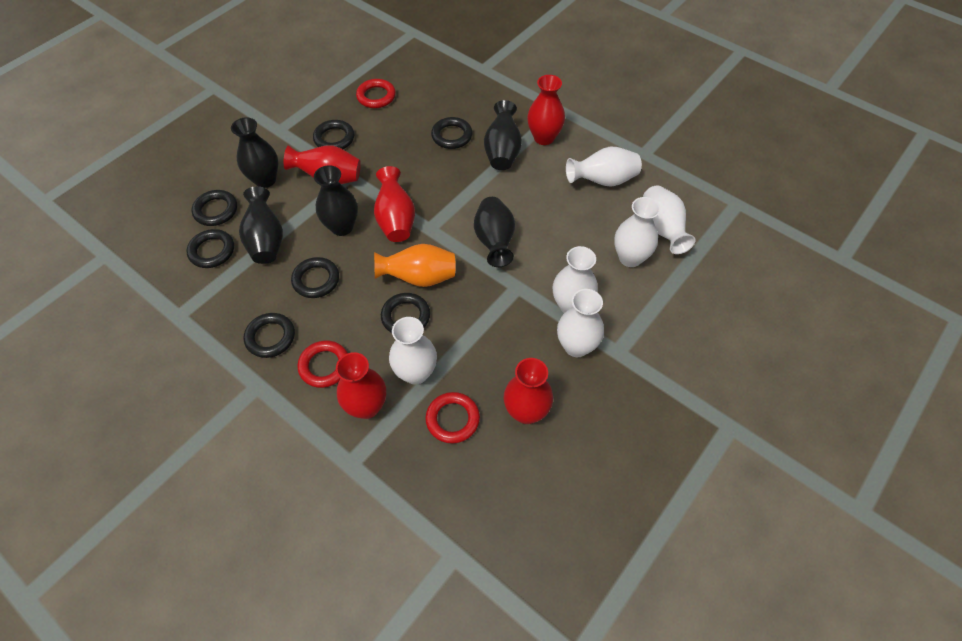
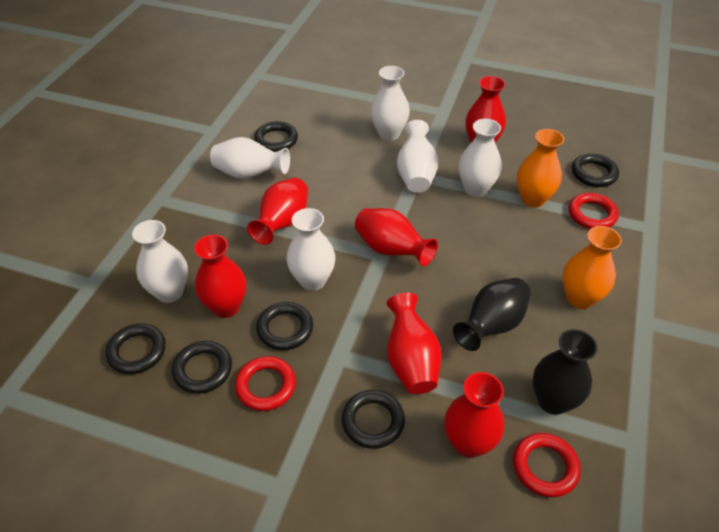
black ring: [186,229,234,268] [192,190,237,226] [244,313,295,358] [291,257,339,298] [313,120,354,149] [381,293,430,333] [431,117,472,149] = 7 -> [106,323,166,374] [172,341,232,394] [254,121,298,152] [256,302,313,350] [342,390,405,449] [572,154,619,187] = 6
black vase: [231,117,278,188] [239,186,283,264] [314,165,358,236] [474,197,515,267] [484,100,522,170] = 5 -> [453,278,531,351] [533,329,597,415] = 2
orange vase: [374,244,456,287] = 1 -> [517,129,564,208] [563,226,622,309] = 2
red vase: [284,145,361,184] [336,352,386,419] [374,166,415,242] [504,358,553,424] [527,75,565,145] = 5 -> [194,235,246,318] [247,178,308,245] [355,208,438,266] [387,293,442,394] [444,372,504,458] [465,76,506,143] = 6

